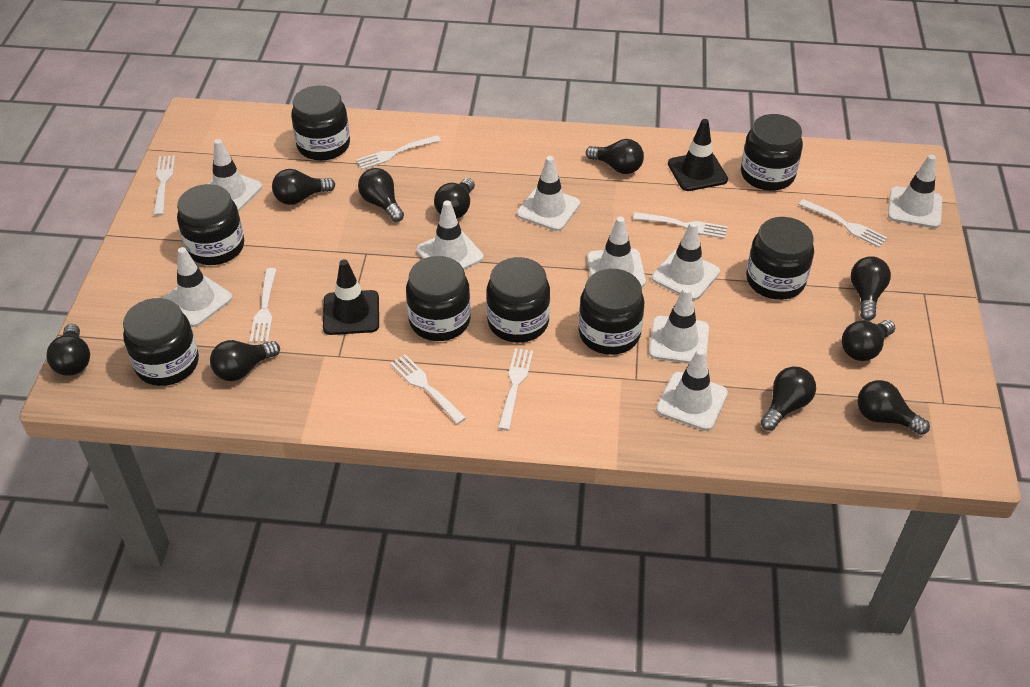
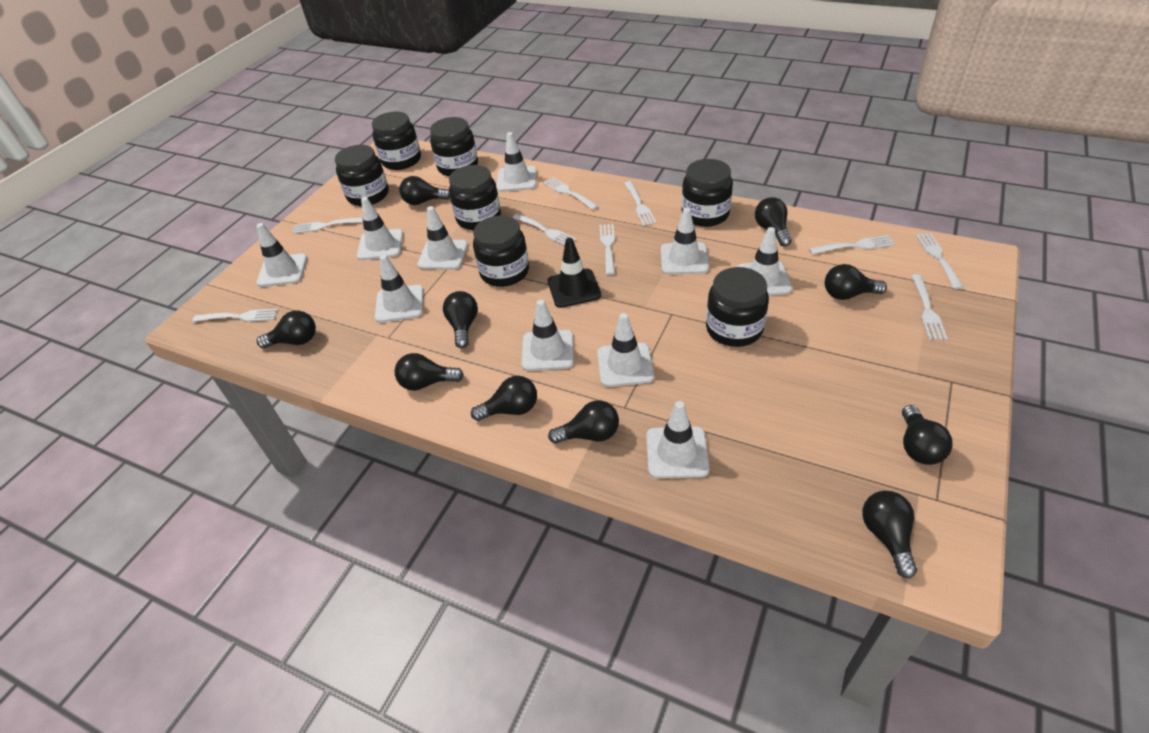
black jar: [123,298,199,386] [177,184,244,265] [291,86,350,161] [406,256,471,341] [487,257,550,343] [579,269,644,355] [741,114,803,191] [746,217,814,300] = 8 -> [335,145,389,206] [372,112,421,170] [430,117,478,177] [449,165,501,230] [473,216,529,287] [682,159,733,227] [706,267,769,347] = 7
black traffic cone: [323,259,379,335] [668,119,728,191] = 2 -> [548,238,601,308] = 1
white fork: [153,155,175,216] [250,268,276,343] [356,135,441,170] [390,354,466,424] [498,348,533,431] [633,212,727,239] [798,199,888,247] = 7 -> [193,309,278,322] [292,217,363,234] [513,213,577,246] [543,178,598,210] [600,224,615,275] [624,181,657,226] [809,235,895,254] [911,274,948,340] [916,233,964,289] = 9
white traffic cone: [163,247,232,327] [208,139,262,212] [417,200,484,270] [517,156,580,231] [587,217,646,287] [649,287,709,363] [652,222,720,300] [656,348,728,431] [888,155,942,228] = 9 -> [256,223,307,287] [357,197,403,260] [375,255,423,323] [417,206,468,270] [497,132,536,192] [521,300,574,371] [597,313,654,387] [646,401,709,478] [661,208,709,274] [736,227,792,296] = 10

